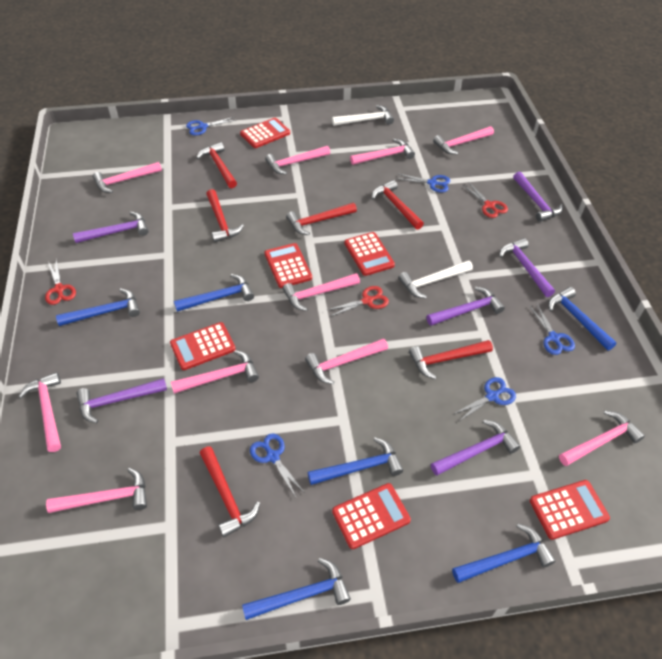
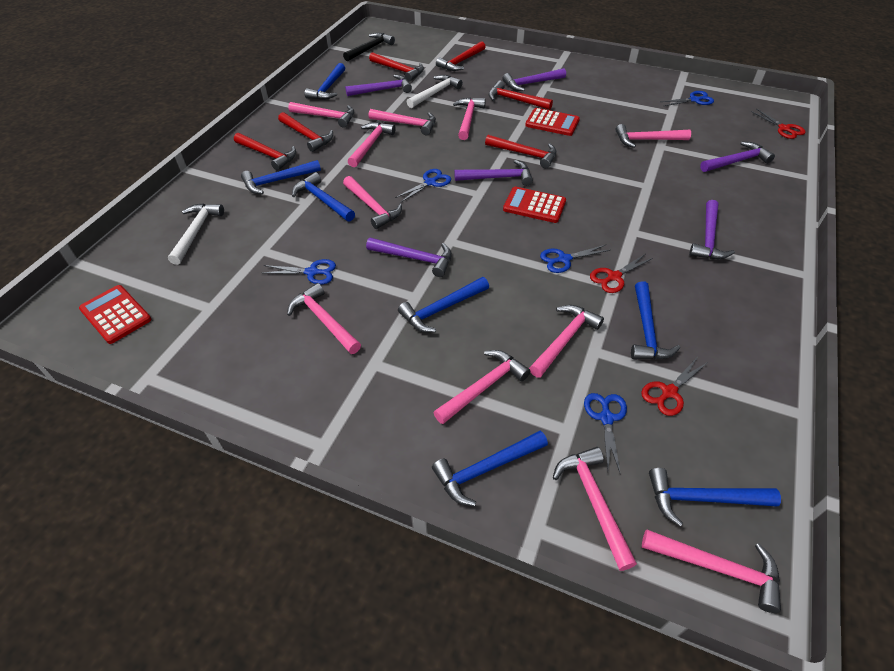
black hammer: none = 0 -> [343,33,395,61] = 1
blue hammer: [56,288,140,326] [174,274,254,312] [242,558,351,620] [308,438,403,485] [452,524,555,583] [548,287,617,351] = 6 -> [241,160,321,194] [292,172,355,222] [304,63,345,100] [398,277,489,332] [432,431,548,506] [631,281,680,360] [649,468,781,527] = 7
pink hammer: [18,372,61,452] [46,468,147,513] [93,162,162,193] [171,350,259,394] [265,146,330,174] [282,273,360,311] [305,338,388,384] [350,139,415,165] [433,126,494,154] [559,410,645,466] = 10 -> [287,283,361,354] [288,102,354,128] [343,176,402,229] [348,122,396,167] [369,109,436,135] [433,350,531,424] [453,97,486,140] [529,305,604,378] [553,447,637,571] [616,124,691,148] [642,530,781,613] = 11
red calculator: [170,322,236,370] [240,118,290,148] [265,243,312,288] [332,483,411,549] [344,232,395,276] [530,480,610,540] = 6 -> [79,285,151,344] [503,187,566,223] [525,108,580,136] = 3

